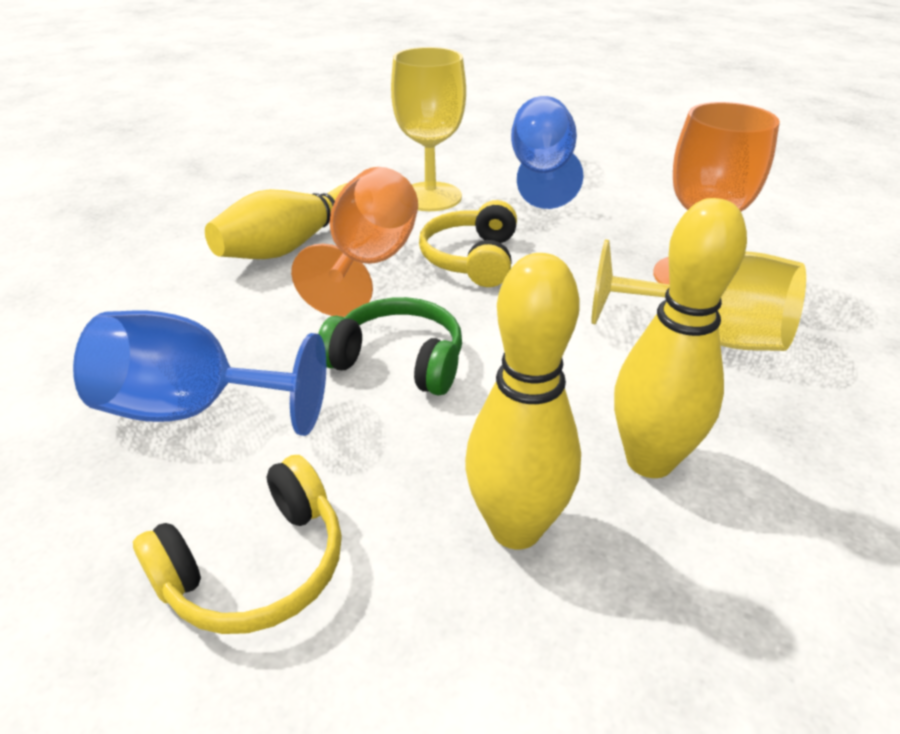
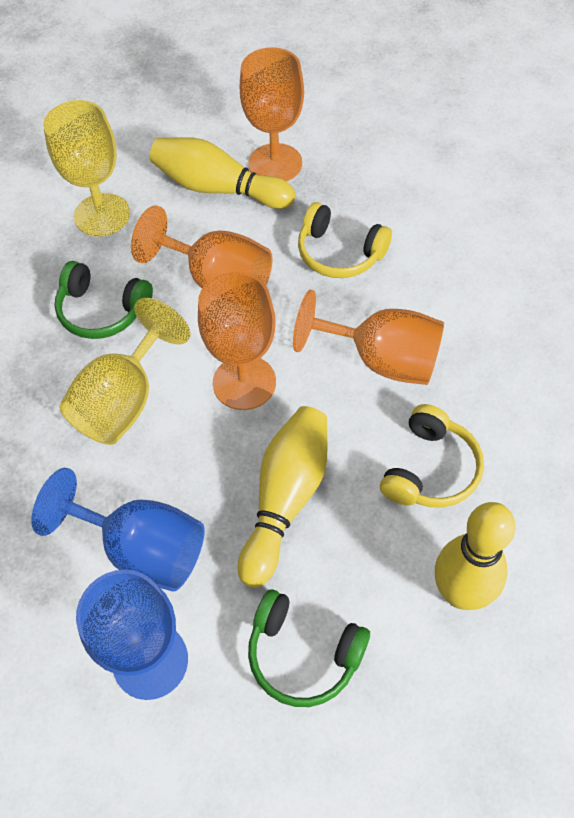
green headphones: [318,297,462,395] = 1 -> [54,261,153,339] [248,590,370,707] = 2
orange goblet: [291,167,418,317] [653,102,780,284] = 2 -> [131,205,273,288] [198,272,276,410] [240,47,304,182] [293,290,444,385] = 4

